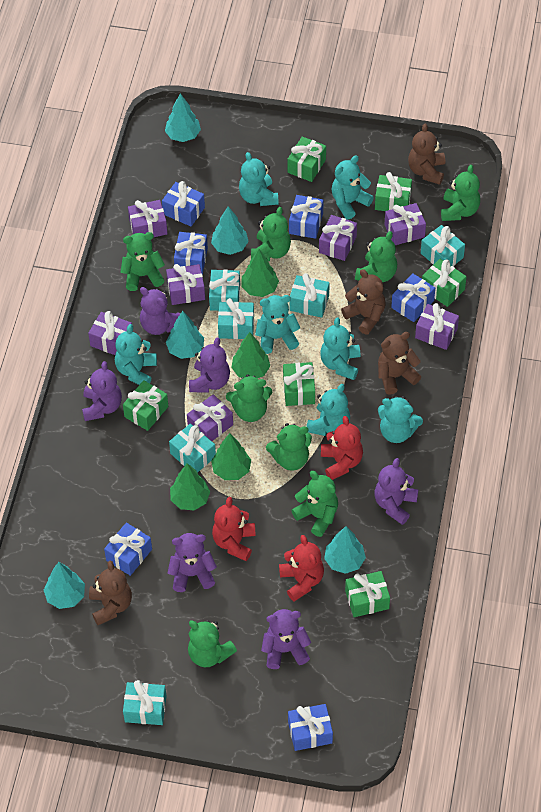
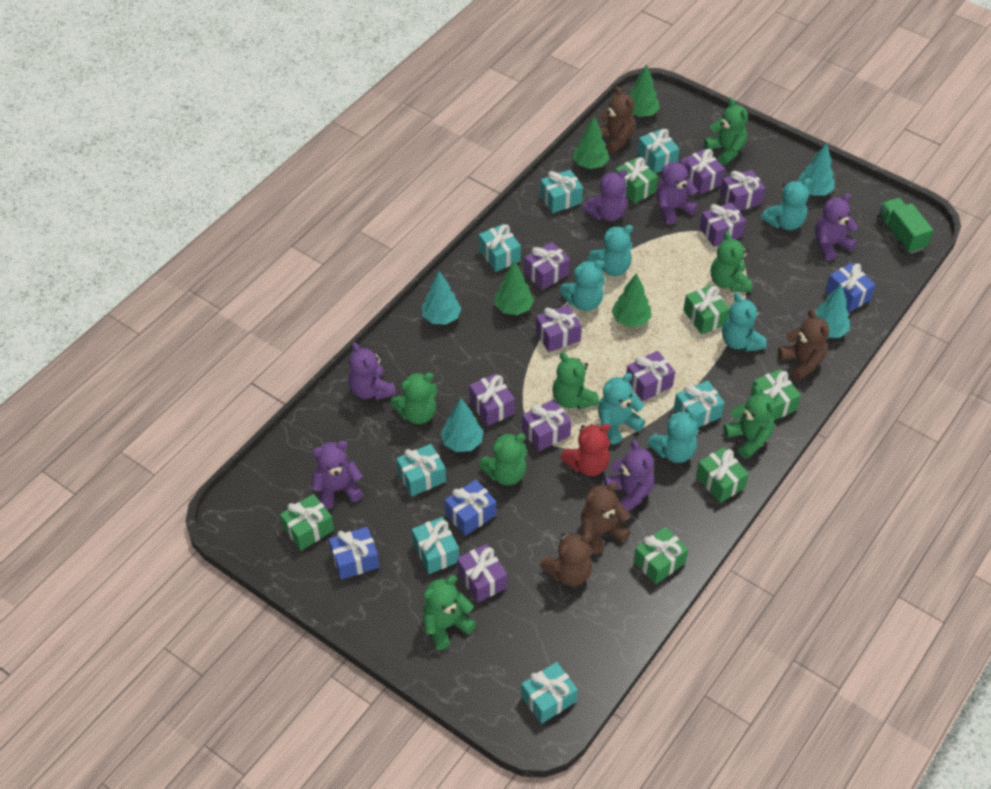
blue gift: [104,523,152,576] [162,181,205,226] [174,232,208,274] [288,704,333,751] [289,195,323,239] [391,273,435,322] = 6 -> [329,527,379,580] [445,480,496,536] [826,263,876,312] = 3
green teddy bear: [121,232,165,291] [188,620,237,667] [226,374,272,422] [251,207,291,261] [266,423,312,471] [291,471,338,537] [355,231,397,282] [441,165,480,221] = 8 -> [390,372,438,424] [423,575,476,650] [478,433,527,485] [552,352,599,409] [704,98,748,165] [711,231,752,292] [723,385,776,459] = 7
green truck: none = 0 -> [877,198,933,254] = 1
purple gift: [88,311,133,355] [128,200,168,238] [166,264,205,305] [187,394,233,441] [319,215,357,261] [384,203,426,245] [415,303,459,350] = 7 -> [457,544,507,603] [469,373,515,426] [522,399,571,451] [524,242,570,290] [536,305,582,352] [626,351,675,401] [685,149,725,195] [700,202,746,247] [720,170,766,211] = 9
red teddy bear: [212,497,256,561] [279,535,324,602] [321,416,363,480] = 3 -> [560,423,610,476] = 1
turquoise gift: [123,680,166,725] [169,423,216,473] [209,270,240,311] [218,298,254,339] [289,273,330,318] [421,225,465,266] = 6 -> [396,444,446,497] [412,517,459,574] [479,224,521,272] [521,662,578,724] [540,170,583,213] [637,129,679,173] [674,380,725,427] = 7
turquoise teddy bear: [115,324,157,385] [239,152,279,206] [255,295,301,354] [306,384,350,436] [320,318,360,380] [331,155,374,220] [378,396,423,443] = 7 -> [560,260,605,311] [587,225,633,276] [598,373,645,444] [647,411,700,463] [722,293,767,352] [761,178,811,230] = 6
turquoise tree: [44,562,85,609] [165,93,201,142] [166,311,204,359] [211,206,249,255] [324,526,366,574] = 5 -> [422,271,461,325] [441,398,483,452] [797,143,835,195] [815,284,850,338] = 4

